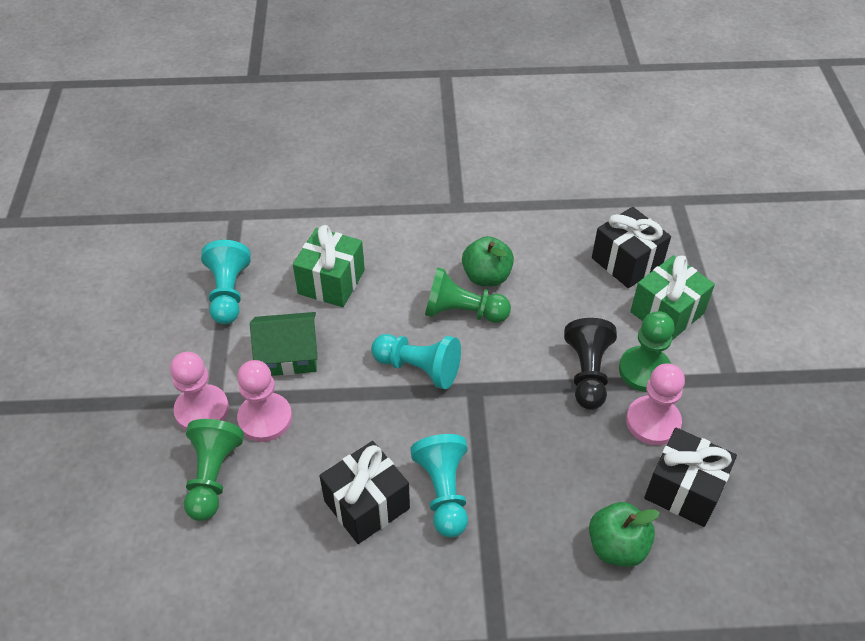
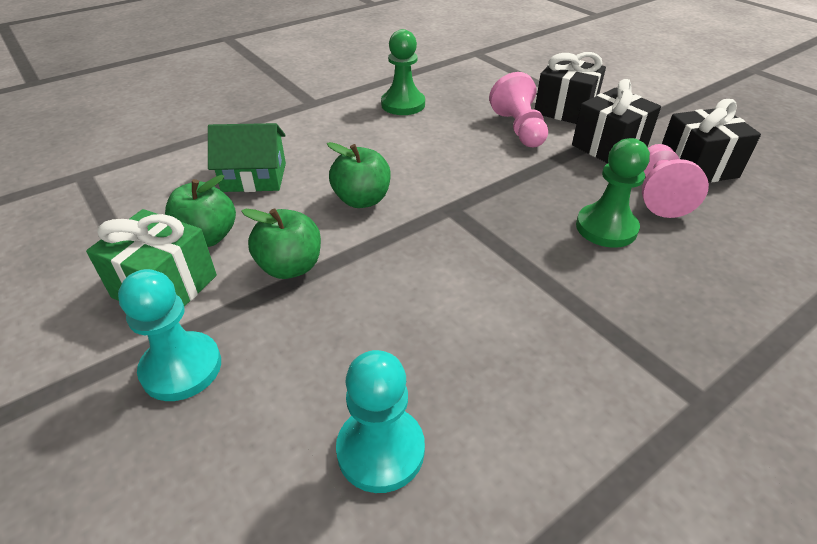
black pawn: [564,318,617,410] = 1 -> none = 0
green apple: [462,236,514,286] [589,502,660,567] = 2 -> [165,175,236,247] [241,209,321,279] [327,142,391,208] = 3
green gift: [293,225,365,307] [630,255,715,340] = 2 -> [86,209,217,307] = 1
green pawn: [184,419,244,521] [425,267,511,323] [619,311,675,392] = 3 -> [381,29,425,115] [576,138,650,248] = 2
pink pawn: [170,352,229,430] [237,360,292,442] [626,363,685,445] = 3 -> [489,72,548,147] [642,144,709,218] = 2
turquoise pawn: [201,240,251,324] [371,334,461,389] [410,434,468,538] = 3 -> [118,269,221,401] [336,350,425,493] = 2

